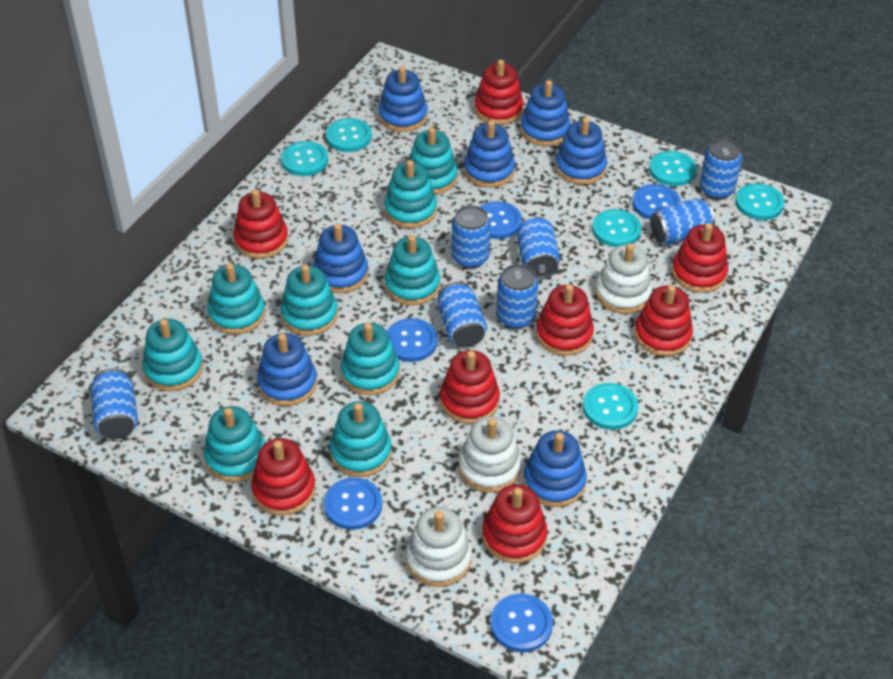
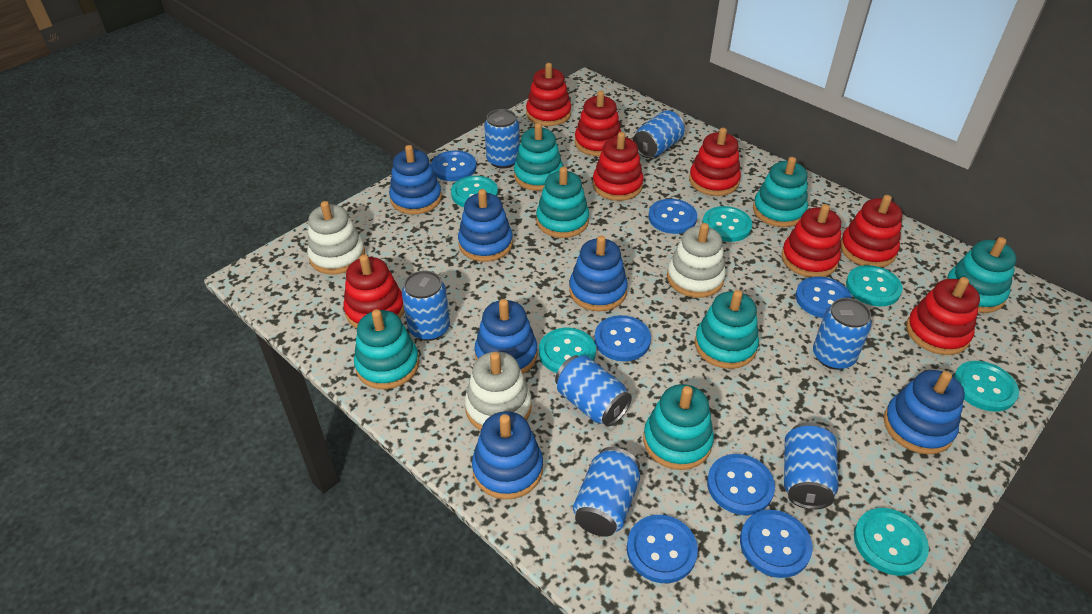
blue button: [324,478,382,530] [387,318,438,362] [480,201,522,239] [490,594,553,652] [632,184,681,220] = 5 -> [431,150,476,181] [594,315,651,362] [627,515,698,583] [648,199,697,234] [707,454,775,515] [740,510,813,578] [796,276,852,318] = 7
blue stacking toy: [257,333,317,406] [313,223,368,293] [378,66,428,132] [464,121,515,188] [520,80,571,146] [523,430,587,507] [555,118,607,185] = 7 -> [389,145,442,215] [458,189,513,262] [472,411,543,500] [475,299,538,374] [569,236,628,311] [884,370,965,454] = 6
turquoise stacking toy: [142,319,203,391] [204,406,265,482] [207,263,265,335] [280,265,338,336] [330,401,392,477] [341,323,400,395] [384,160,437,228] [385,235,440,305] [409,127,458,194] = 9 -> [354,309,419,389] [514,123,563,191] [536,167,589,238] [643,384,714,470] [695,290,759,369] [753,157,808,227] [946,237,1017,313] = 7

